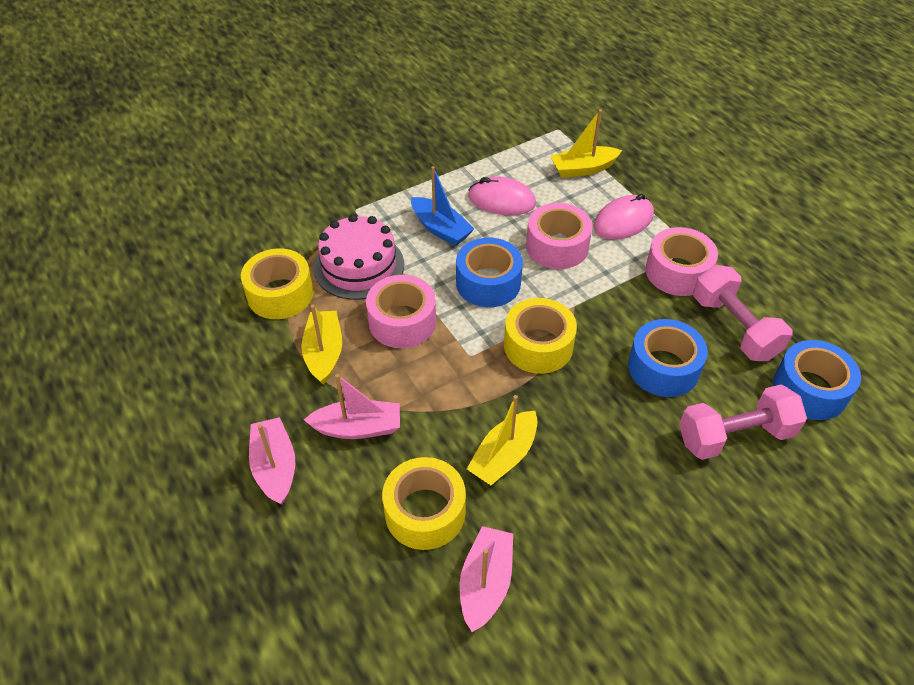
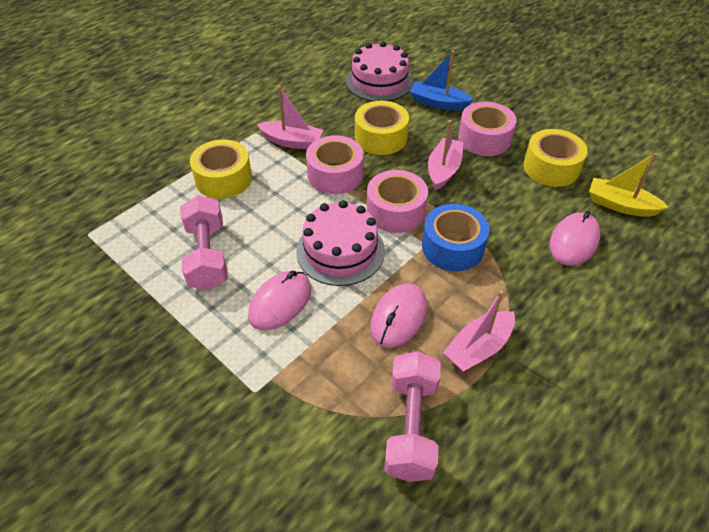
blue tape: [456,238,523,307] [628,319,708,397] [773,340,861,420] = 3 -> [422,204,489,271] = 1
pink cake: [314,214,404,300] = 1 -> [296,200,385,286] [346,41,413,101] = 2
pink mouse: [468,177,536,215] [593,194,654,240] = 2 -> [248,271,311,330] [370,283,427,348] [549,211,601,265] = 3
yellow boat: [301,305,342,385] [467,395,538,485] [550,109,622,178] = 3 -> [589,153,668,217] = 1

